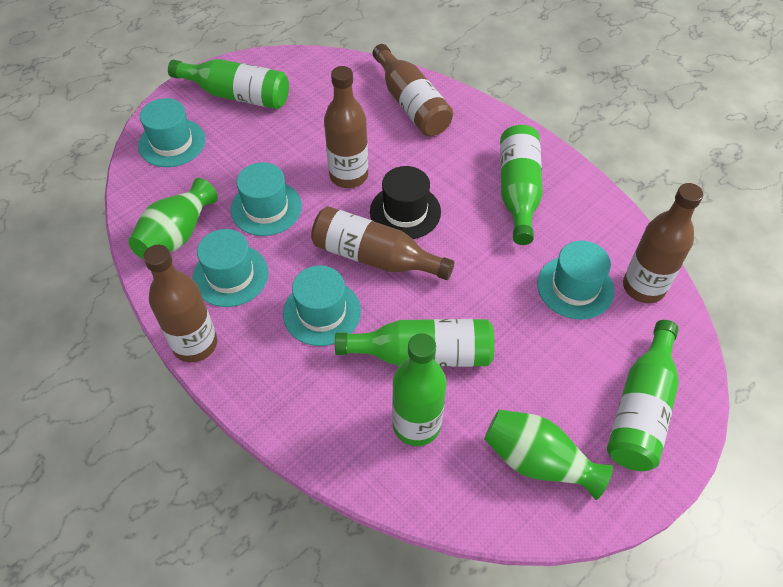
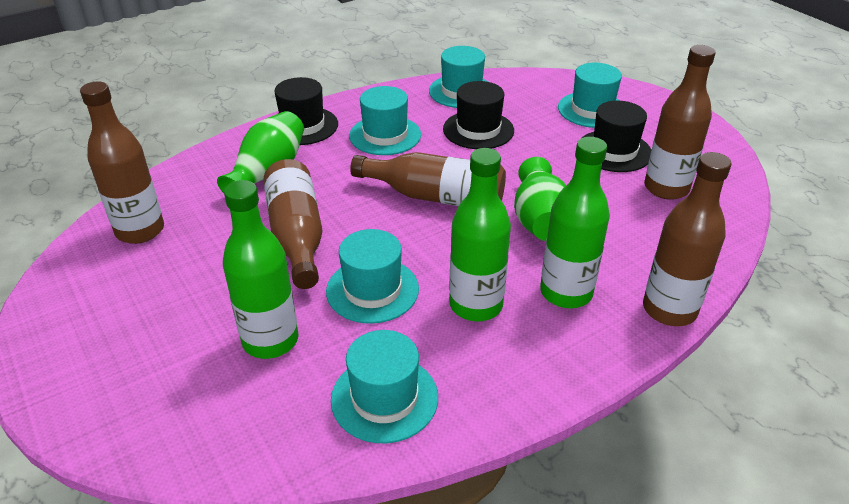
black hat: [370,166,441,239] = 1 -> [274,77,338,145] [443,81,514,149] [582,101,651,172] = 3
green bottle: [168,59,289,109] [335,319,494,367] [392,333,447,446] [500,125,543,245] [607,320,679,471] = 5 -> [223,180,299,359] [449,148,511,321] [540,137,610,308] = 3

